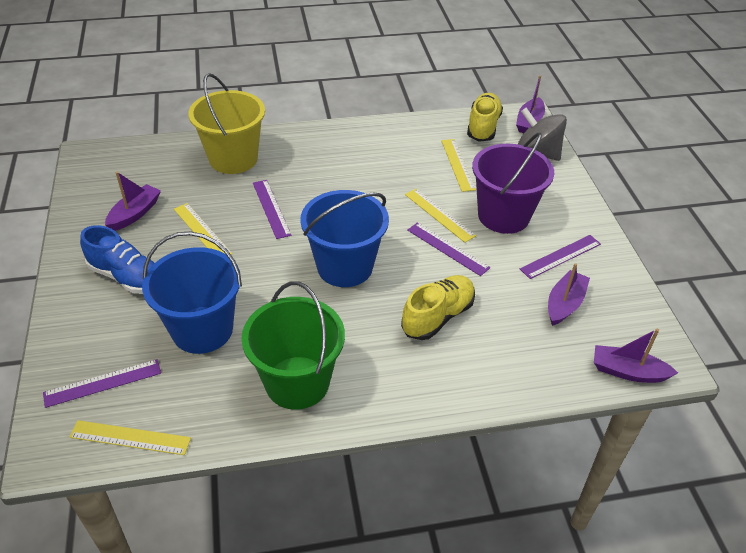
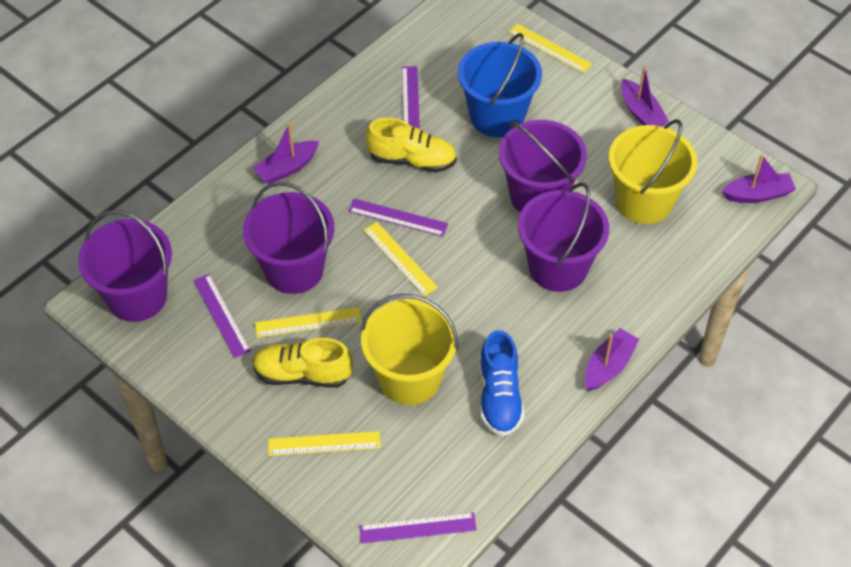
blue bucket: [142,231,242,354] [300,190,389,287] = 2 -> [458,33,542,137] = 1
green bucket: [241,281,345,410] = 1 -> none = 0
grey spinning top: [518,108,567,161] = 1 -> none = 0
purple bucket: [472,133,554,234] = 1 -> [78,210,172,322] [243,182,335,294] [499,120,587,213] [518,183,609,292] = 4
yellow bucket: [188,73,265,174] = 1 -> [361,294,458,405] [609,119,698,224] = 2

